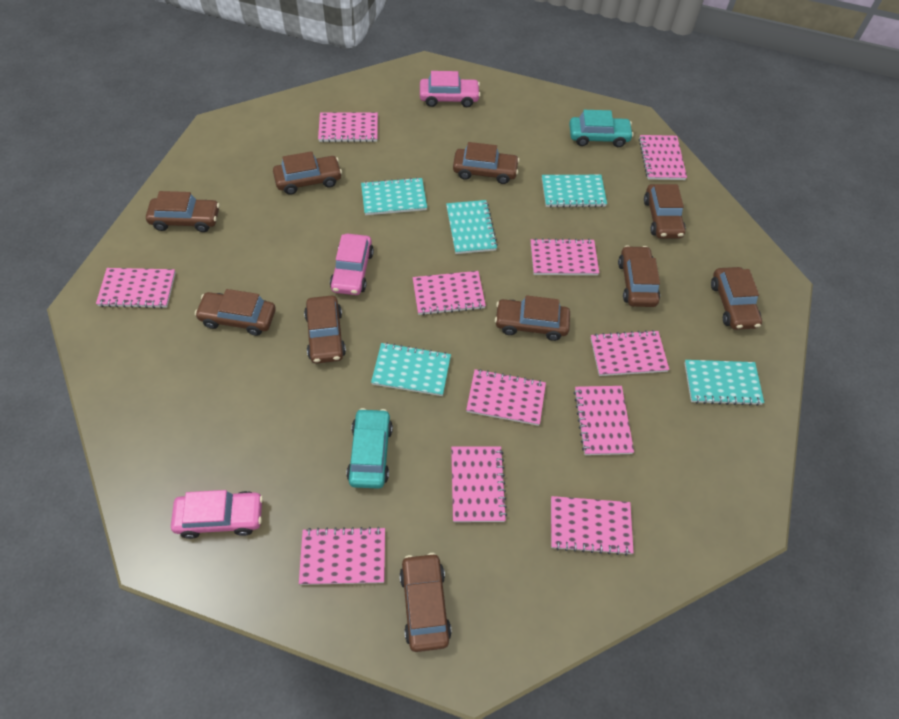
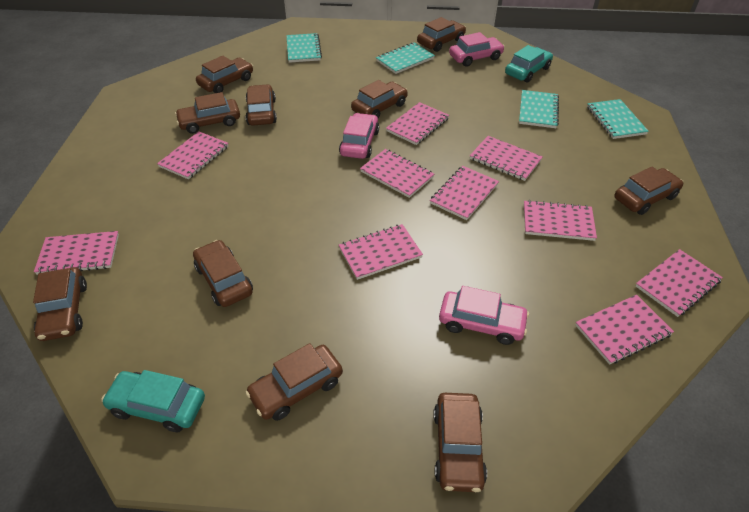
pink notebook: [96,268,176,308] [299,527,385,585] [318,113,378,142] [413,271,486,315] [451,446,507,522] [466,369,546,426] [531,238,599,275] [551,496,634,556] [574,386,634,455] [591,330,669,376] [639,135,687,180] = 11 -> [34,231,119,275] [157,131,228,179] [339,224,423,280] [360,149,434,198] [386,102,449,145] [430,166,499,220] [470,136,543,181] [524,200,597,241] [575,295,674,365] [636,249,723,317] = 10
turquoise notebook: [361,177,427,215] [371,343,451,396] [446,200,498,254] [542,175,607,208] [684,360,764,406] = 5 -> [286,33,322,63] [376,42,435,74] [519,90,559,128] [587,99,649,139] = 4

